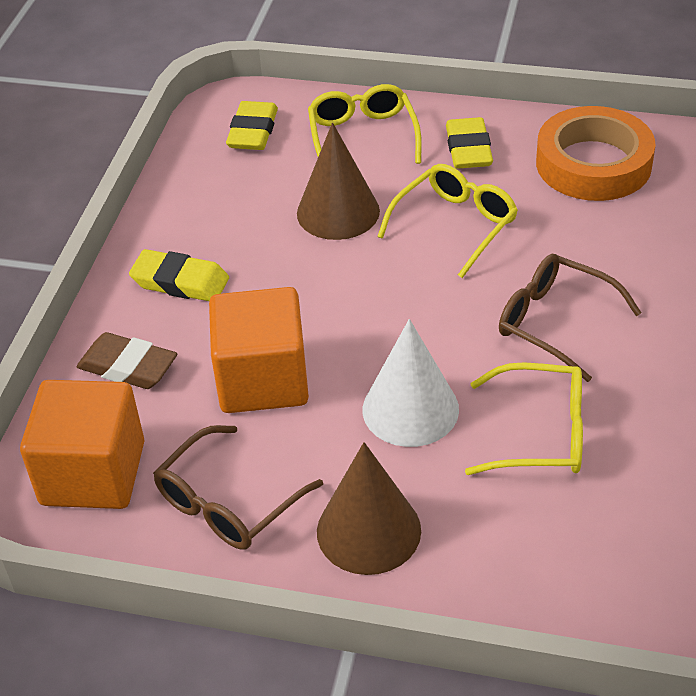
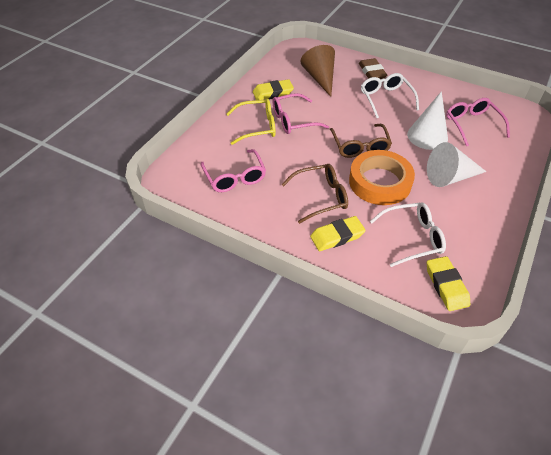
brown cone: [297,122,380,240] [317,442,421,575] = 2 -> [300,45,335,97] = 1
orange cube: [20,380,144,509] [209,287,309,413] = 2 -> none = 0
pink glasses: none = 0 -> [201,149,266,192] [272,93,329,134] [446,98,510,147] = 3
white cone: [363,319,459,447] = 1 -> [407,91,448,150] [427,142,486,187] = 2
white glasses: none = 0 -> [361,73,419,118] [370,202,446,267] = 2
yellow glasses: [308,84,422,164] [377,164,518,278] [465,362,583,475] = 3 -> [227,99,276,145] = 1

